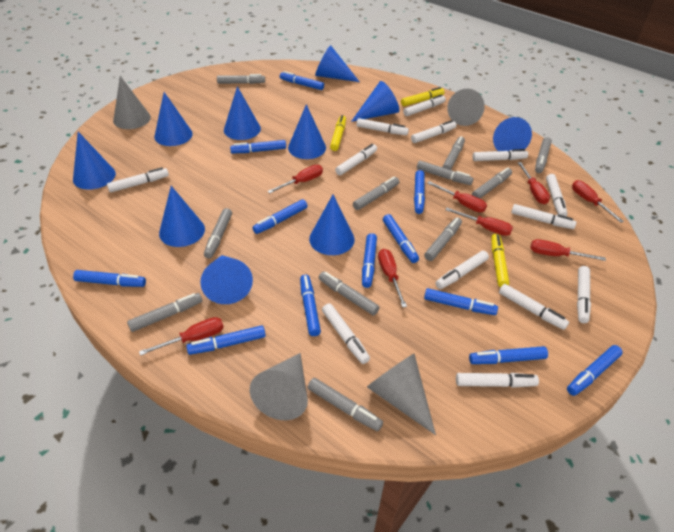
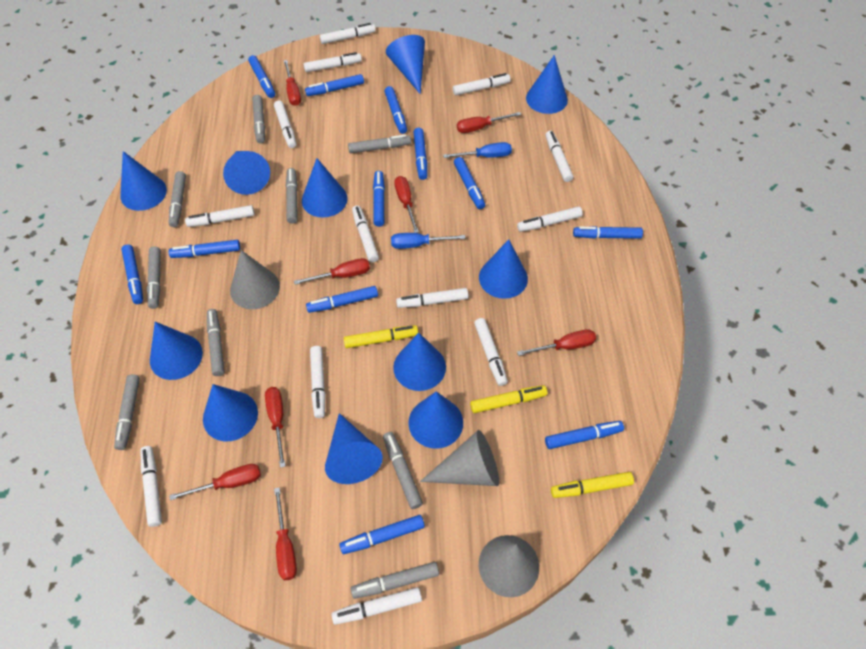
blue cone: [73,132,116,190] [154,92,193,146] [159,186,205,247] [200,255,253,304] [224,86,261,140] [288,104,326,159] [309,195,354,255] [315,45,360,82] [351,81,399,122] [493,117,532,151] = 10 -> [120,151,167,211] [150,322,203,380] [203,384,258,441] [223,151,270,195] [302,158,348,217] [325,413,383,484] [386,35,425,94] [393,333,446,391] [408,391,463,449] [479,239,528,299] [526,55,568,114] = 11
blue screwdriver: none = 0 -> [391,233,465,249] [443,142,512,158] = 2
grey cone: [113,76,151,129] [250,353,308,420] [367,354,436,435] [447,89,485,126] = 4 -> [230,250,280,309] [420,430,499,486] [479,535,539,597] = 3
grey marker: [127,293,202,332] [204,208,232,258] [217,74,265,84] [307,378,383,431] [319,271,380,316] [353,177,399,210] [417,161,473,185] [424,217,462,261] [443,136,465,170] [472,167,512,199] [535,137,552,173] = 11 -> [114,374,140,450] [147,246,161,309] [169,171,186,227] [207,309,225,376] [252,95,265,144] [286,168,298,223] [348,134,411,153] [351,562,439,599] [383,432,423,509] = 9

